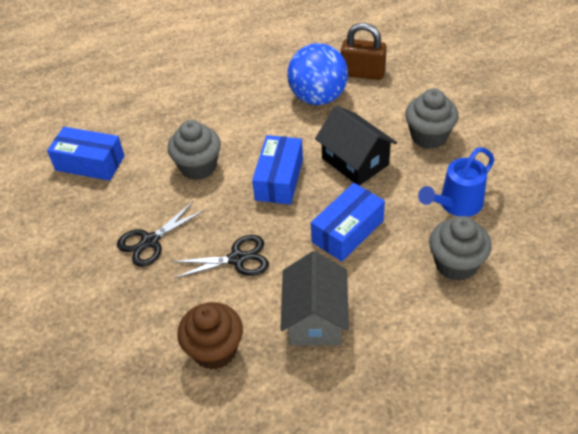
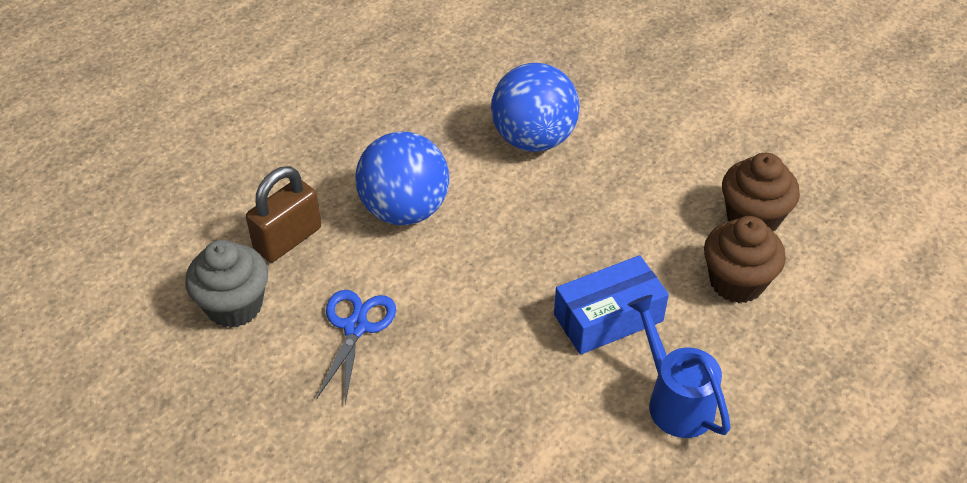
black house: [315,105,397,186] = 1 -> none = 0
black scissors: [117,201,205,267] [171,235,269,279] = 2 -> none = 0
blue ball: [287,43,348,105] = 1 -> [355,132,449,225] [491,63,580,152] = 2
blue box: [47,127,125,181] [252,135,303,205] [311,183,385,262] = 3 -> [554,255,669,355] = 1
blue scissors: none = 0 -> [316,290,396,404] = 1
brown cupcake: [177,302,243,370] = 1 -> [704,216,786,303] [722,153,800,231] = 2
grey cupcake: [168,120,221,180] [405,88,458,149] [429,216,492,281] = 3 -> [185,240,268,328] = 1
grey house: [280,251,349,346] = 1 -> none = 0

